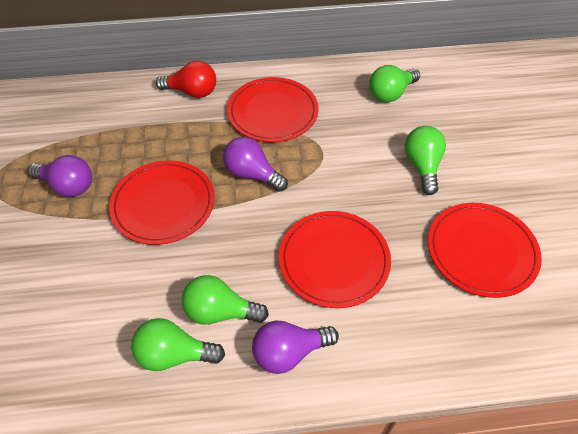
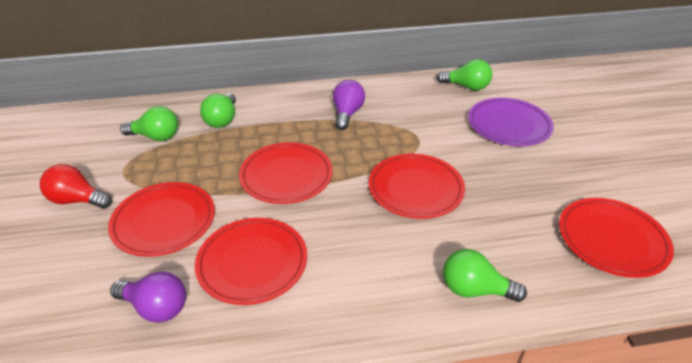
purple light bulb: [28,155,92,197] [223,137,288,192] [252,321,339,374] = 3 -> [110,272,186,323] [333,80,365,130] = 2
purple plate: none = 0 -> [468,98,554,146] = 1
red plate: [109,161,215,245] [227,77,319,142] [279,211,391,308] [428,203,542,298] = 4 -> [108,182,215,257] [195,218,307,305] [239,142,333,204] [369,154,465,219] [559,198,674,278] = 5

